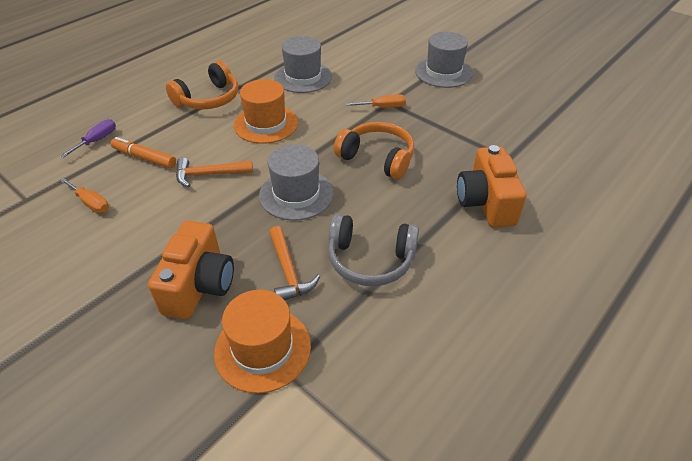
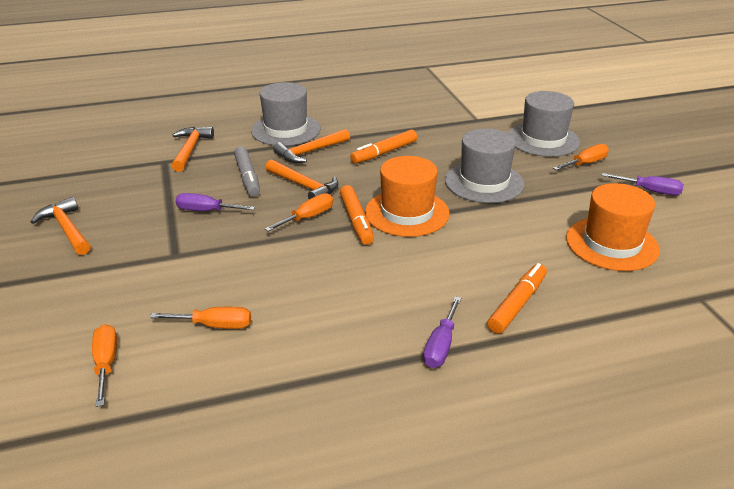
grey headphones: [328,214,419,286] = 1 -> none = 0
grey marker: none = 0 -> [234,146,260,196] = 1
orange camera: [148,221,234,319] [457,145,527,227] = 2 -> none = 0
orange hammer: [176,157,253,187] [269,226,320,300] = 2 -> [31,197,91,255] [172,127,214,172] [266,160,339,199] [273,129,350,163] = 4
orange headphones: [166,61,238,110] [334,122,414,179] = 2 -> none = 0
orange marker: [111,137,176,168] = 1 -> [340,185,374,245] [350,130,417,164] [487,263,547,334] = 3
orange screwdriver: [60,178,109,213] [346,94,406,108] = 2 -> [92,324,117,407] [150,307,251,329] [265,193,333,232] [553,144,609,170] = 4
purple screwdriver: [60,119,116,158] = 1 -> [175,193,255,211] [423,296,461,368] [602,173,684,195] = 3

